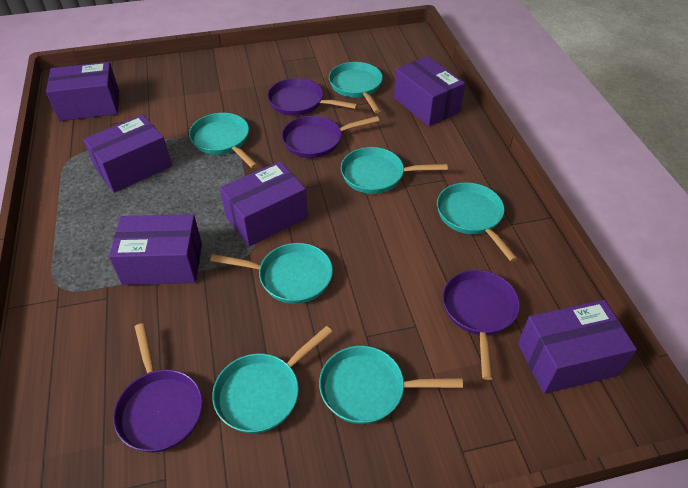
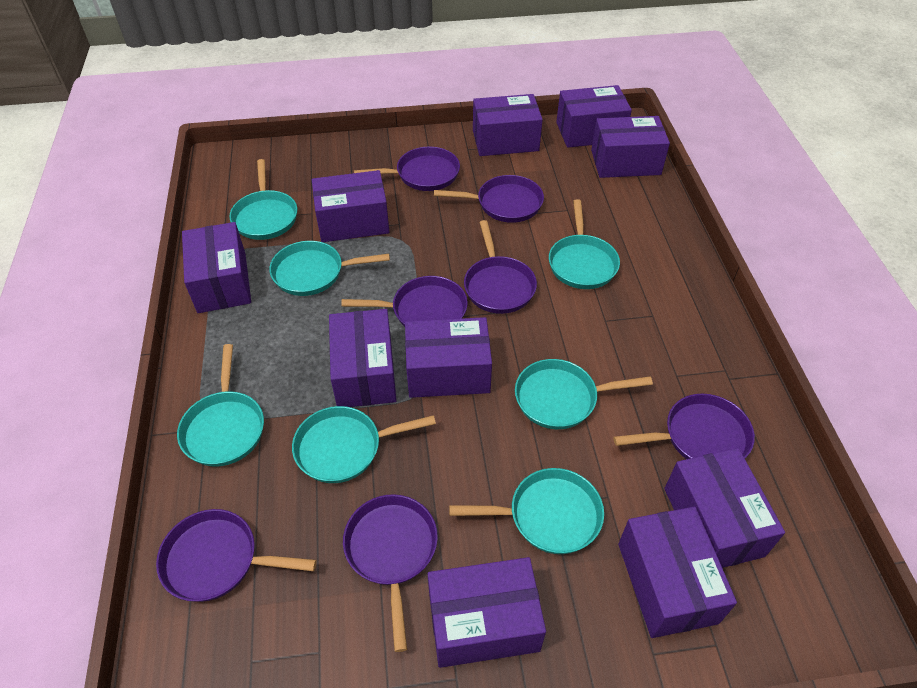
purple box: [46,62,119,121] [83,115,172,193] [109,214,202,285] [220,161,308,246] [394,56,465,126] [518,300,637,394] = 6 -> [182,222,251,313] [312,170,389,242] [329,309,397,407] [405,317,492,398] [428,557,546,668] [473,94,543,156] [556,85,632,148] [591,116,670,178] [618,507,737,638] [664,448,785,568] = 10
purple pan: [113,323,203,452] [267,78,358,116] [281,116,379,158] [442,270,520,380] = 4 -> [156,509,317,602] [341,276,468,327] [343,494,438,652] [354,147,460,191] [434,175,544,223] [464,220,537,314] [613,394,755,459] = 7

